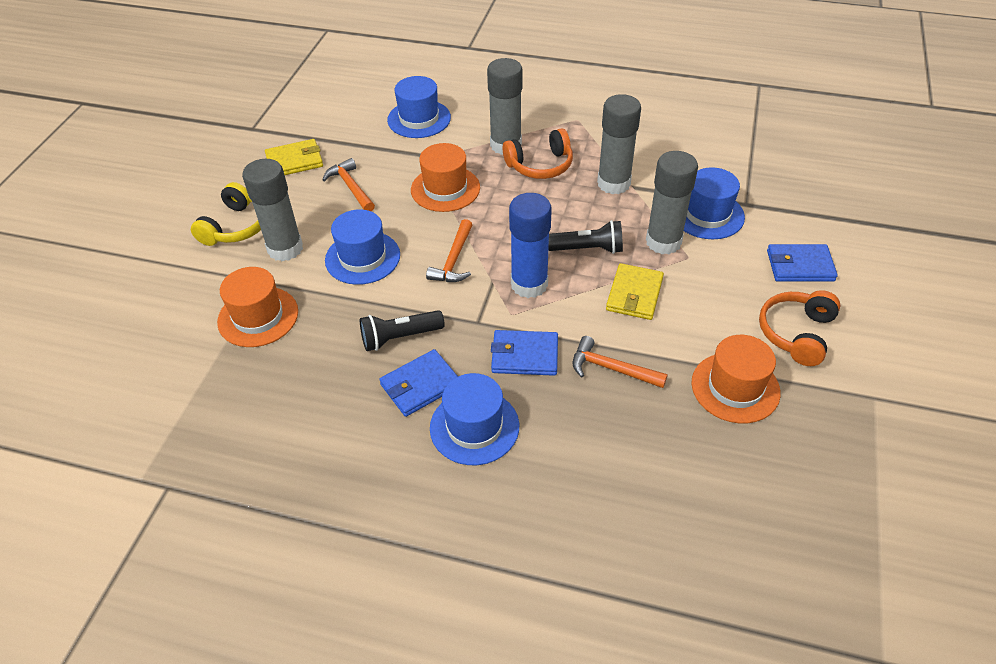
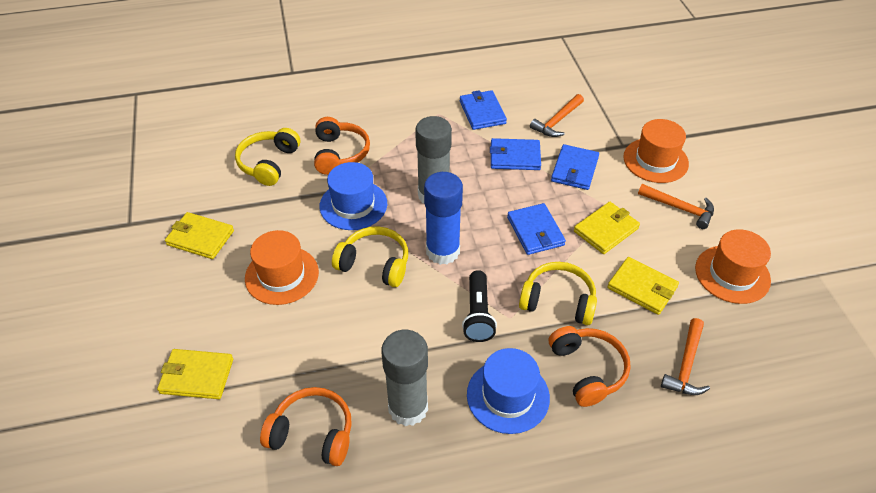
black flashlight: [360,310,445,351] [548,220,623,254] = 2 -> [462,270,497,342] = 1
blue hat: [325,209,400,285] [387,76,451,138] [430,373,519,465] [684,167,745,239] = 4 -> [319,162,387,230] [467,348,550,434] = 2
blue wallet: [379,349,458,417] [491,330,558,376] [767,244,838,282] = 3 -> [460,90,507,130] [490,138,541,170] [507,203,566,255] [551,144,599,190] = 4
grey glue stick: [242,159,303,261] [487,58,523,155] [597,94,641,194] [646,151,698,254] = 4 -> [381,330,428,426] [415,116,452,203] = 2
orange headphones: [503,128,573,179] [759,290,841,366] = 2 -> [260,387,352,466] [314,117,370,175] [549,326,631,407] = 3
yellow headphones: [191,182,261,246] = 1 -> [235,128,300,186] [332,227,408,287] [519,262,597,325] = 3
yellow wallet: [265,139,323,175] [606,263,664,320] = 2 -> [157,349,233,399] [165,212,234,259] [574,202,640,254] [607,257,679,315] = 4

